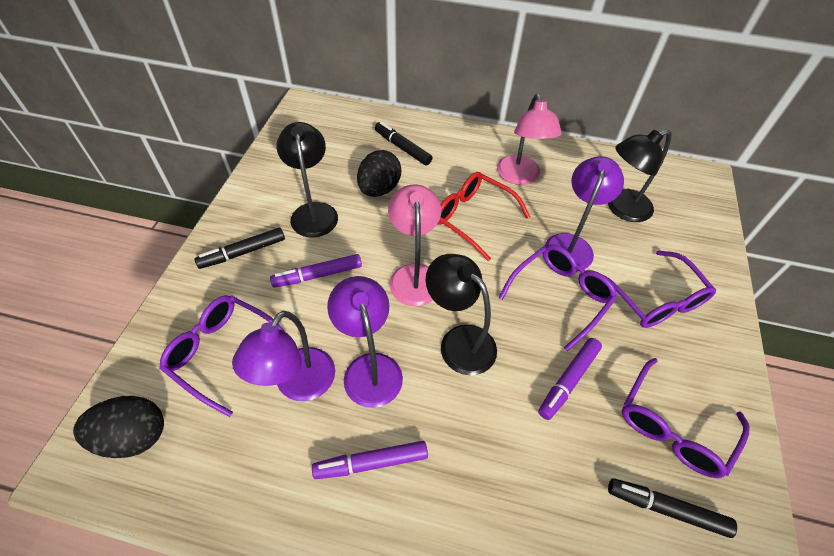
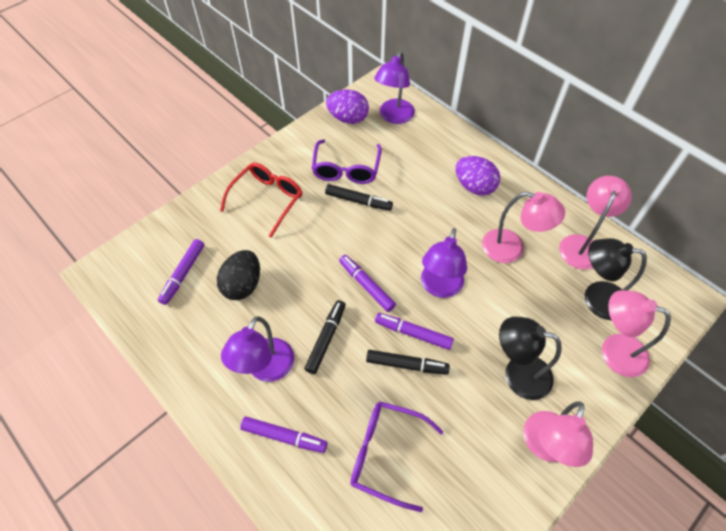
black egg: [73,396,164,458] [357,150,401,197] = 2 -> [217,250,260,300] = 1
black lamp: [277,122,338,238] [426,254,497,375] [608,129,671,222] = 3 -> [499,316,562,400] [585,238,647,320] = 2
pink lamp: [388,184,441,306] [497,94,562,185] = 2 -> [482,192,565,263] [523,401,593,467] [559,176,632,269] [602,290,671,377] = 4
purple egg: none = 0 -> [326,89,369,124] [455,156,500,196] = 2
purple glasses: [159,295,285,417] [499,244,617,351] [605,250,716,328] [622,358,749,478] = 4 -> [312,139,382,184] [350,402,444,512] = 2
purple marker: [270,254,362,287] [312,441,428,479] [538,338,602,420] = 3 -> [158,239,204,305] [240,417,328,453] [339,255,396,312] [375,313,454,350] = 4

